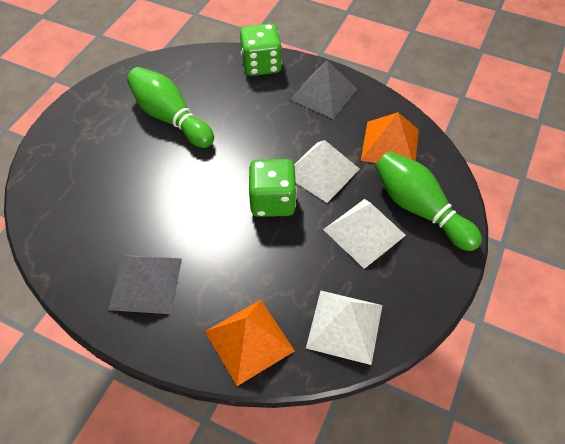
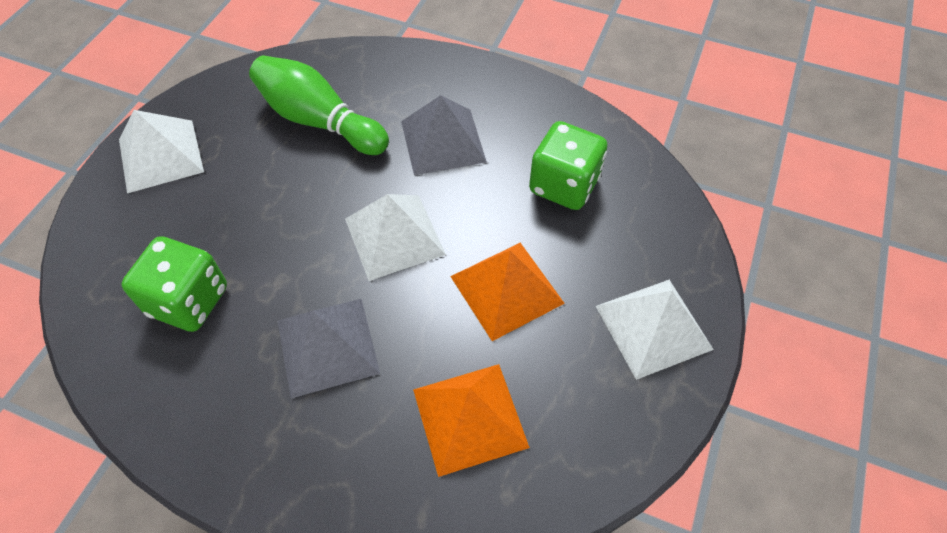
green bowling pin: [127,67,214,148] [375,151,482,251] = 2 -> [249,56,389,155] = 1

